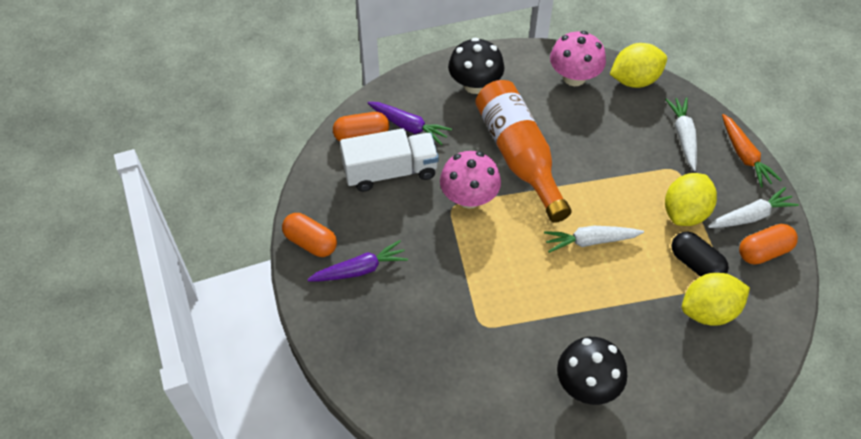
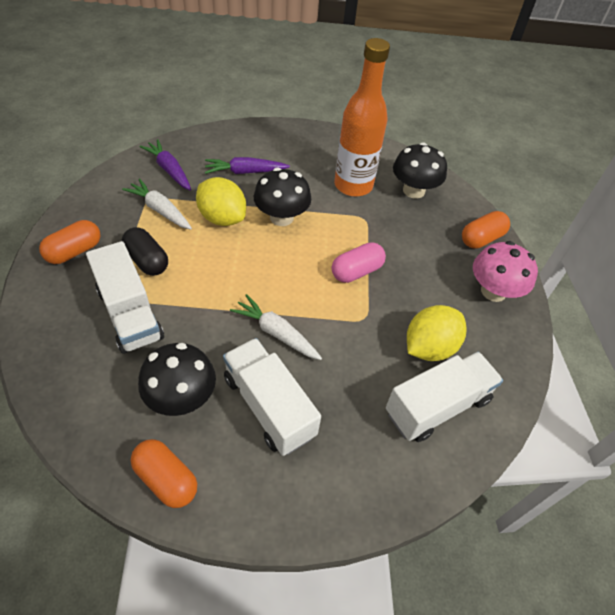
black mushroom: [448,38,504,94] [557,337,627,405] = 2 -> [138,343,216,416] [254,168,311,226] [393,142,447,199] = 3
orange carrot: [722,114,781,187] = 1 -> none = 0
pink capsule: none = 0 -> [332,242,386,283] = 1
pink mushroom: [440,151,501,209] [550,31,606,86] = 2 -> [473,241,538,302] = 1
white carrot: [544,226,644,253] [665,97,697,171] [708,187,799,228] = 3 -> [122,178,192,230] [230,294,322,360] = 2
white truck: [340,128,439,192] = 1 -> [86,241,164,354] [223,338,321,456] [386,352,503,442] = 3
yellow lemon: [610,43,667,88] [665,173,717,226] [682,273,750,326] = 3 -> [196,177,246,226] [407,305,467,361] = 2

